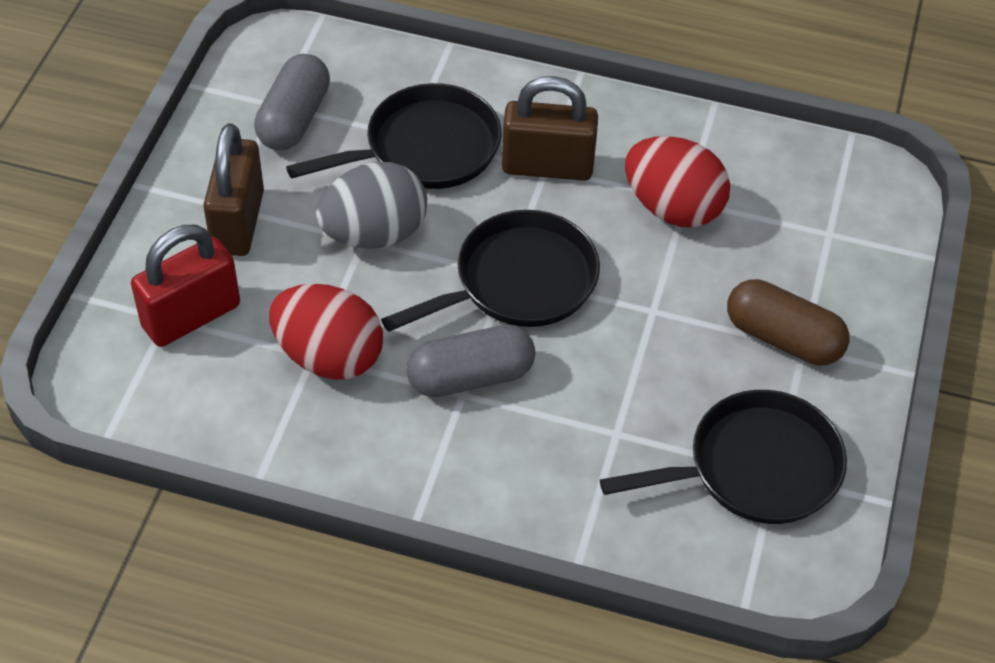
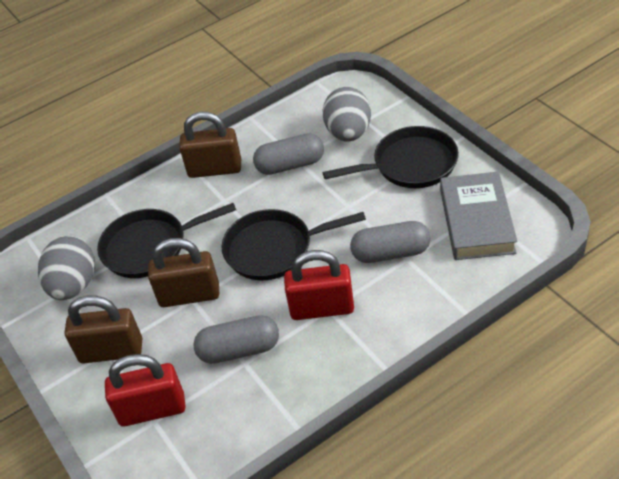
brown capsule: [727,279,849,365] = 1 -> none = 0
brown padlock: [203,123,264,256] [502,76,598,181] = 2 -> [65,296,142,363] [148,238,219,307] [179,112,241,178] = 3
grey book: none = 0 -> [440,172,518,260] = 1
grey capsule: [254,54,330,150] [406,325,535,397] = 2 -> [193,315,279,364] [253,133,324,175] [350,221,431,263] = 3
grey egg: [316,162,427,248] = 1 -> [38,236,95,300] [322,87,371,142] = 2
red egg: [269,284,383,380] [625,136,730,227] = 2 -> none = 0
red padlock: [131,225,240,347] = 1 -> [105,354,186,426] [284,250,354,320] = 2

